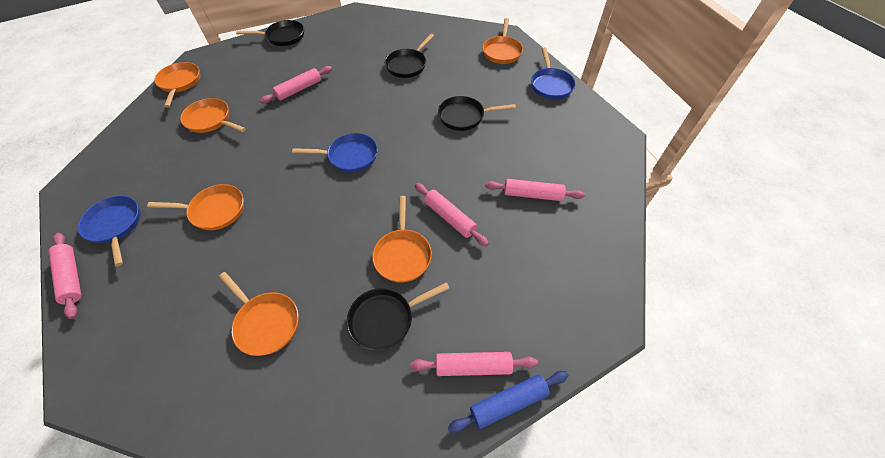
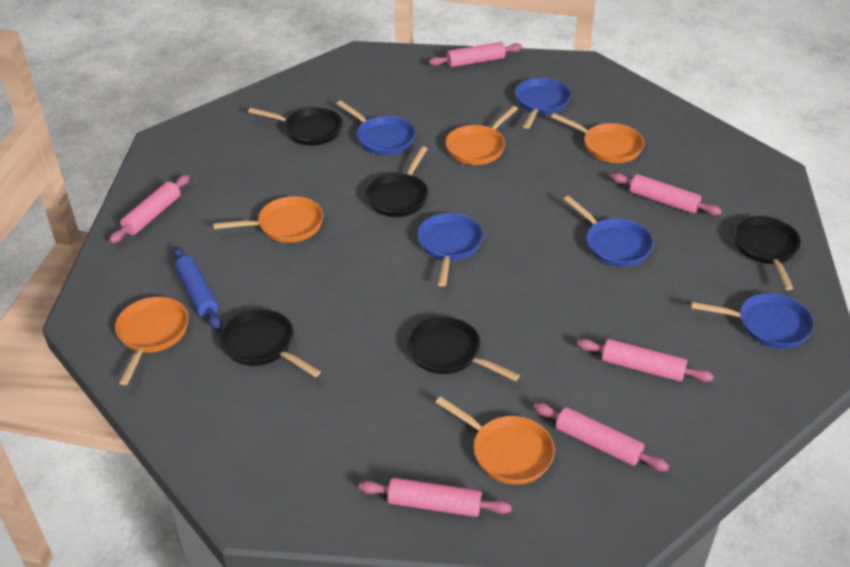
black pan: [236,20,304,46] [347,282,450,351] [385,34,434,78] [438,96,516,131] = 4 -> [220,309,321,377] [248,107,343,146] [365,146,428,217] [407,316,520,381] [733,216,801,290] = 5
blue pan: [78,196,141,267] [292,133,378,172] [531,47,575,100] = 3 -> [337,101,416,155] [417,213,483,286] [515,78,571,129] [563,196,654,267] [691,293,814,349] = 5
orange pan: [147,184,244,230] [154,62,200,108] [180,98,246,133] [219,272,299,356] [372,196,432,283] [482,18,523,64] = 6 -> [115,297,188,385] [213,196,323,243] [435,396,555,485] [446,106,518,165] [551,113,644,163] = 5
pink rolling pin: [48,233,82,319] [260,66,332,103] [410,352,538,376] [415,183,489,246] [485,179,585,201] = 5 -> [109,174,190,244] [359,478,512,517] [429,42,522,67] [533,403,669,471] [577,339,714,382] [611,173,722,215] = 6

